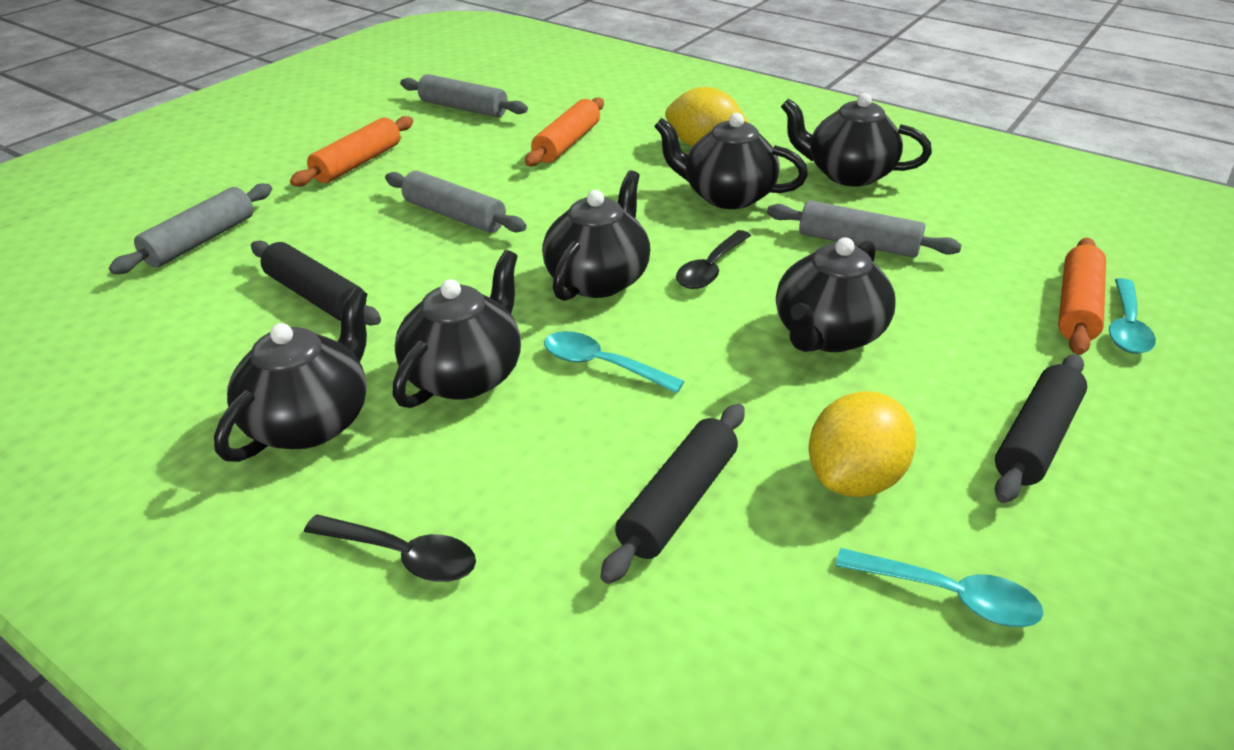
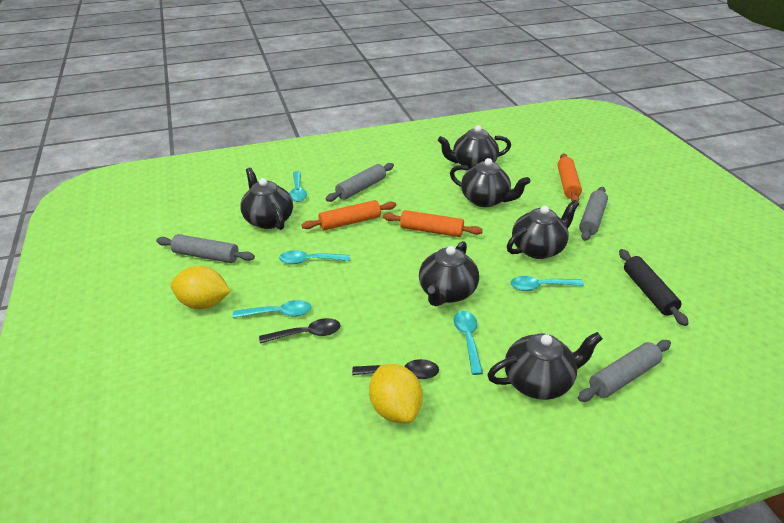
black rolling pin: [251,240,381,325] [600,404,745,584] [995,354,1087,503] = 3 -> [619,249,689,326] = 1
turquoise spoon: [544,331,684,393] [836,548,1044,627] [1109,278,1156,354] = 3 -> [232,300,311,318] [279,250,350,264] [289,171,307,202] [453,311,483,375] [511,276,584,291] = 5

